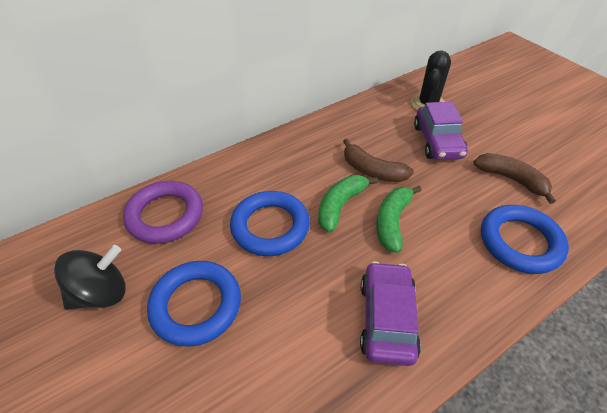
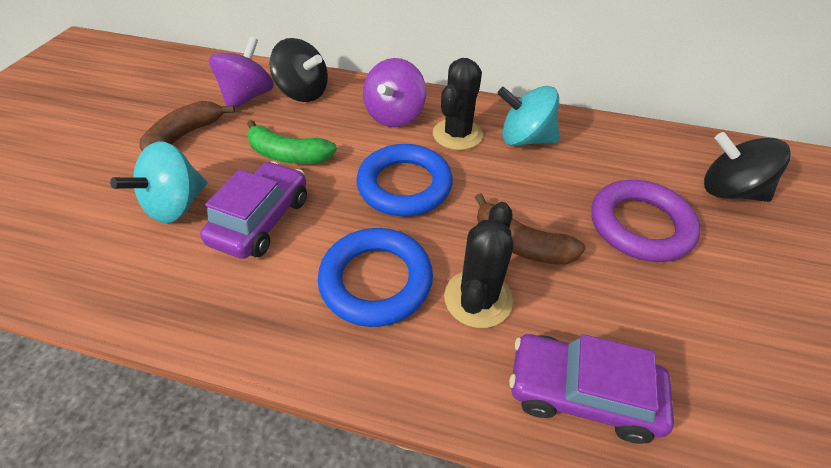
black cactus: [411,51,451,110] = 1 -> [433,58,483,150] [444,202,513,328] = 2
black spinning top: [54,245,126,310] = 1 -> [269,38,328,102] [704,132,791,202] = 2
blue ring: [147,261,241,347] [230,191,310,256] [481,205,569,274] = 3 -> [318,228,433,327] [356,144,453,216] = 2
green banana: [318,175,378,233] [376,186,422,253] = 2 -> [247,120,337,164] = 1
purple spinning top: none = 0 -> [209,36,274,108] [363,58,426,127] = 2
turquoise spinning top: none = 0 -> [110,141,207,223] [497,86,559,146] = 2

